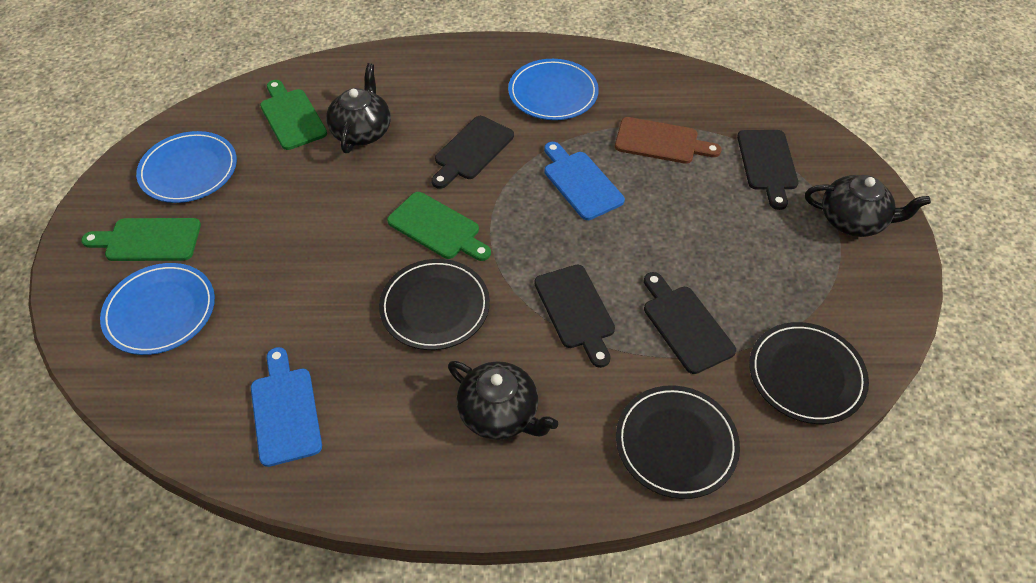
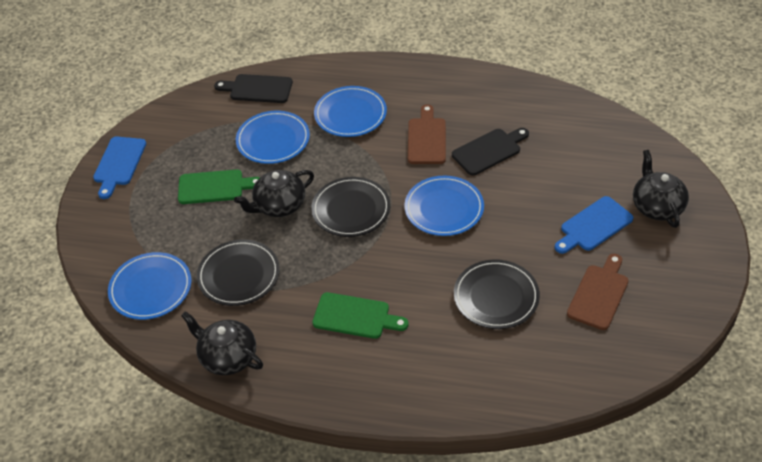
black cutting board: [431,116,514,189] [534,265,615,368] [644,272,736,374] [737,130,799,210] = 4 -> [214,74,293,103] [452,128,529,176] = 2
blue plate: [100,263,215,355] [136,131,237,203] [508,59,599,120] = 3 -> [108,252,191,320] [236,111,310,164] [314,86,387,137] [404,176,484,236] = 4
brown cutting board: [615,117,722,164] = 1 -> [408,104,446,164] [567,254,629,330] = 2
green cutting board: [81,218,201,261] [260,80,327,150] [387,192,491,261] = 3 -> [178,169,260,204] [312,292,409,339] = 2

